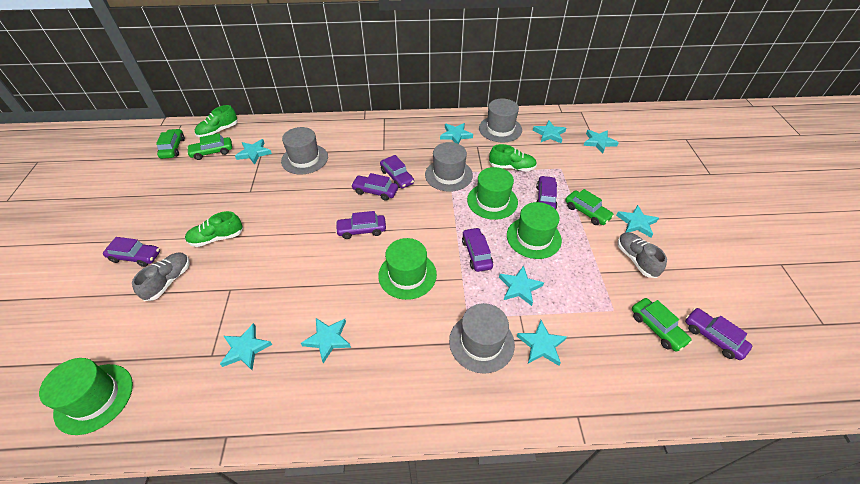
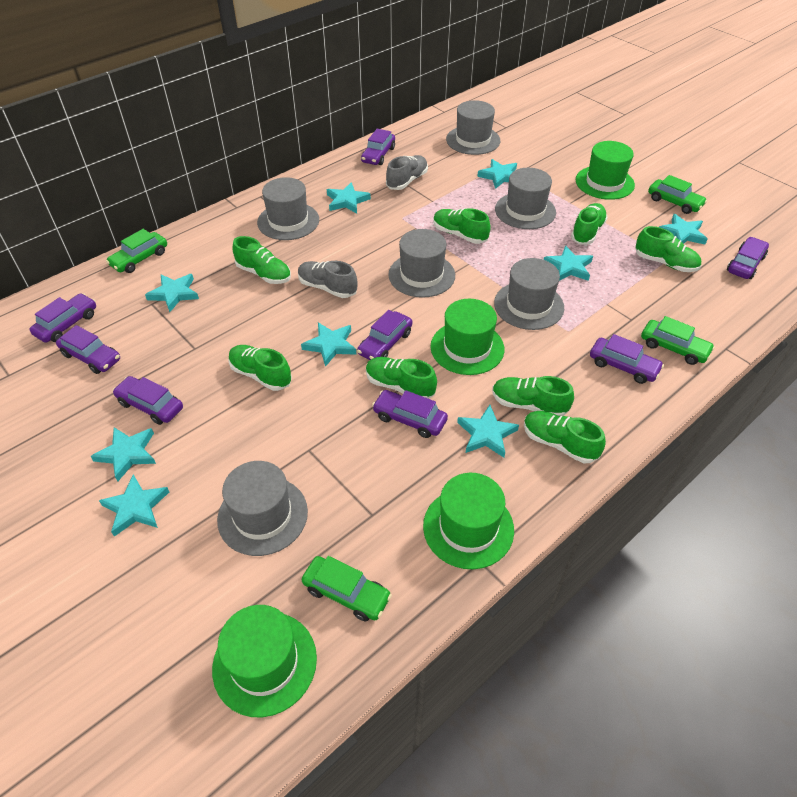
green shoe: [185,211,243,247] [195,105,237,137] [489,144,537,172] = 3 -> [228,345,292,391] [232,236,291,284] [366,357,437,399] [433,208,491,244] [492,376,574,416] [524,411,606,463] [571,203,608,244] [635,226,701,272] = 8
grey hat: [281,127,328,174] [425,142,473,192] [449,303,515,374] [479,99,522,142] = 4 -> [217,461,308,556] [257,177,319,240] [388,229,455,298] [446,100,500,155] [494,258,564,330] [495,168,556,229] = 6
purple car: [103,237,160,267] [335,211,386,239] [351,173,398,201] [380,155,414,189] [462,227,493,272] [536,176,557,210] [685,308,752,360] = 7 -> [30,293,96,343] [56,325,120,374] [112,376,183,425] [357,310,412,360] [361,129,395,165] [372,390,448,438] [590,334,664,384] [727,237,769,279] = 8

